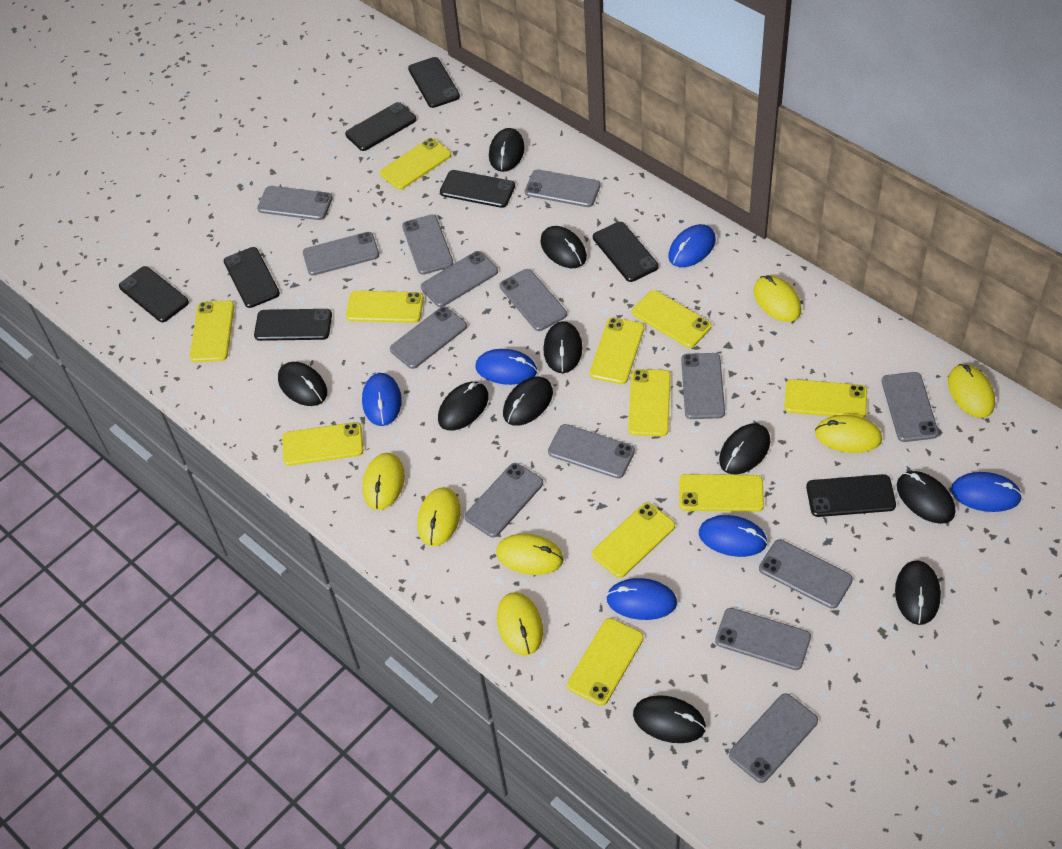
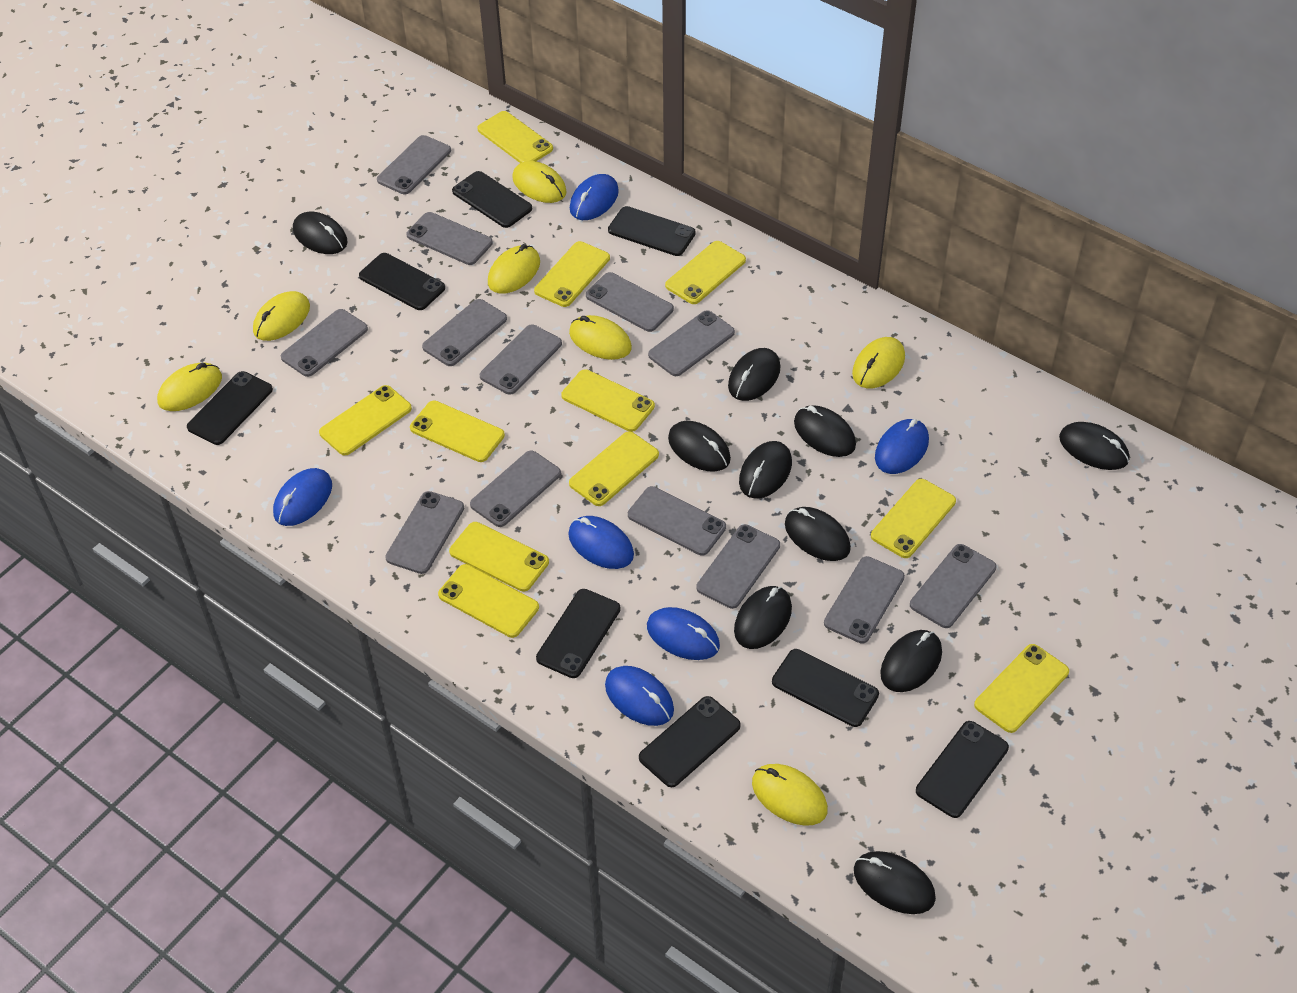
grey phone: [257,186,333,220] [303,232,379,276] [390,307,467,369] [402,215,453,275] [421,251,498,307] [465,463,543,537] [500,269,567,331] [525,169,601,207] [548,424,635,478] [681,353,725,419] [715,608,811,670] [729,693,818,783] [759,540,853,609] [882,372,939,442] = 14 -> [281,309,368,377] [377,135,451,194] [385,491,464,574] [407,212,493,265] [422,299,507,366] [470,450,561,527] [480,324,562,395] [586,272,674,332] [628,486,726,556] [648,310,735,376] [696,524,780,609] [824,556,905,644] [910,544,996,628] = 13

